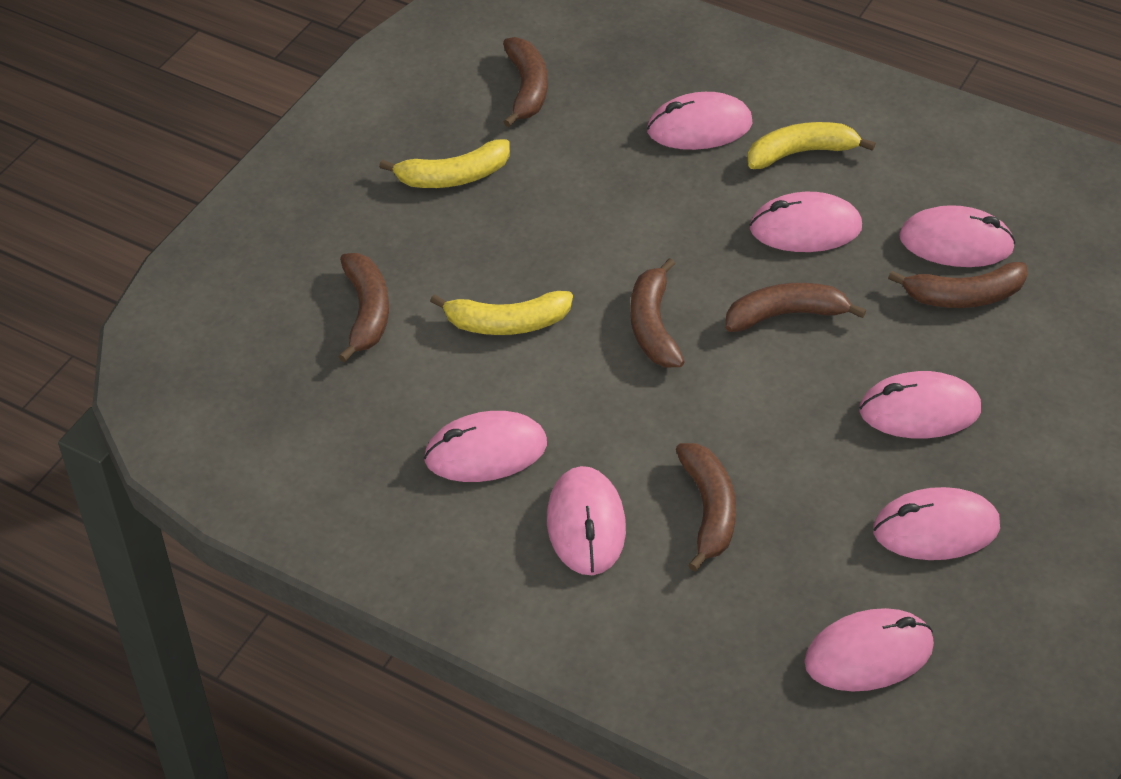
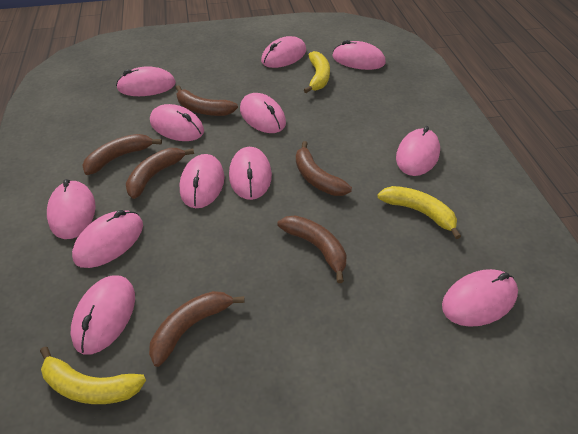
pink mouse: [424,411,547,482] [547,466,626,575] [647,92,752,150] [750,192,862,252] [804,608,934,691] [859,371,981,439] [873,487,1000,560] [899,205,1016,267] = 8 -> [47,179,95,239] [71,276,135,355] [72,210,143,268] [116,66,176,96] [150,104,204,141] [180,154,224,208] [229,147,272,200] [240,93,286,133] [261,36,306,68] [333,40,386,70] [396,126,440,176] [442,269,518,327] = 12

